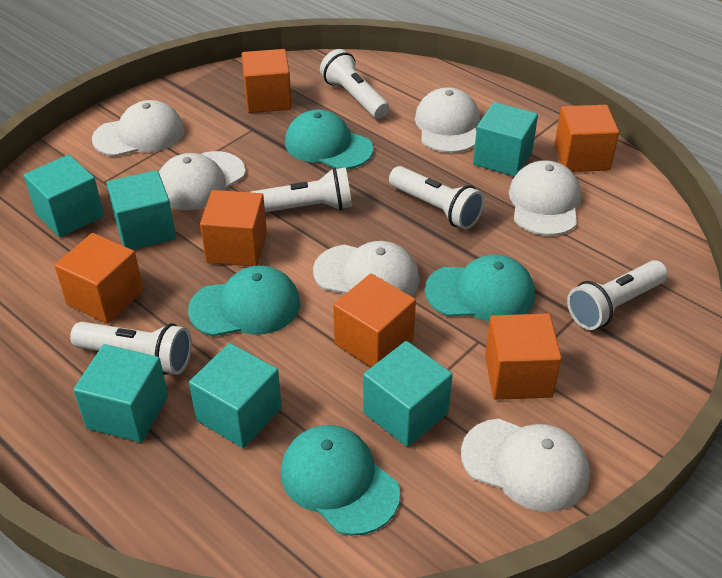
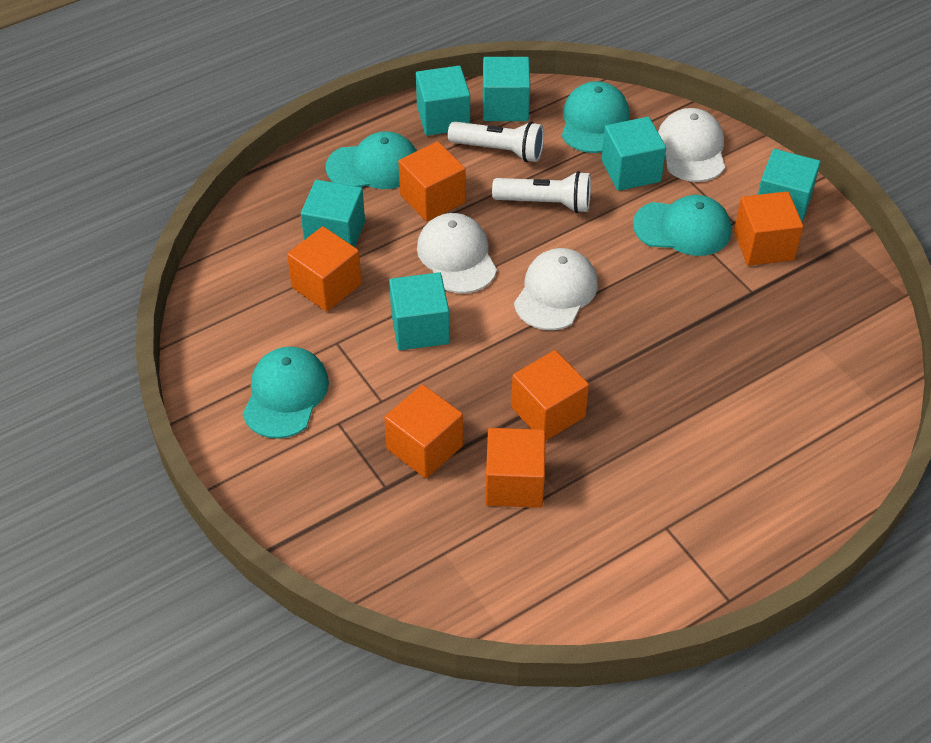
white cap: [92,100,185,157] [159,151,245,210] [313,241,420,296] [415,87,480,153] [461,419,590,512] [509,161,581,236] = 6 -> [417,213,497,293] [514,248,598,330] [658,108,725,182] = 3
white flashlight: [70,322,192,375] [251,167,352,212] [320,49,389,119] [389,166,485,229] [567,260,668,330] = 5 -> [448,121,544,162] [492,171,591,213] = 2

